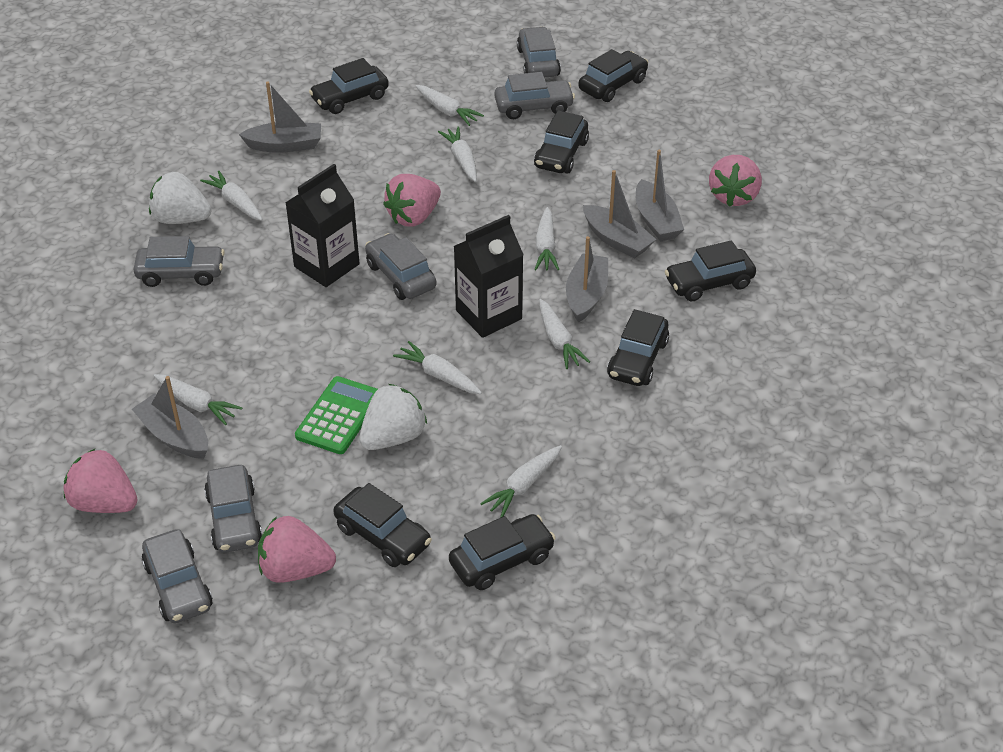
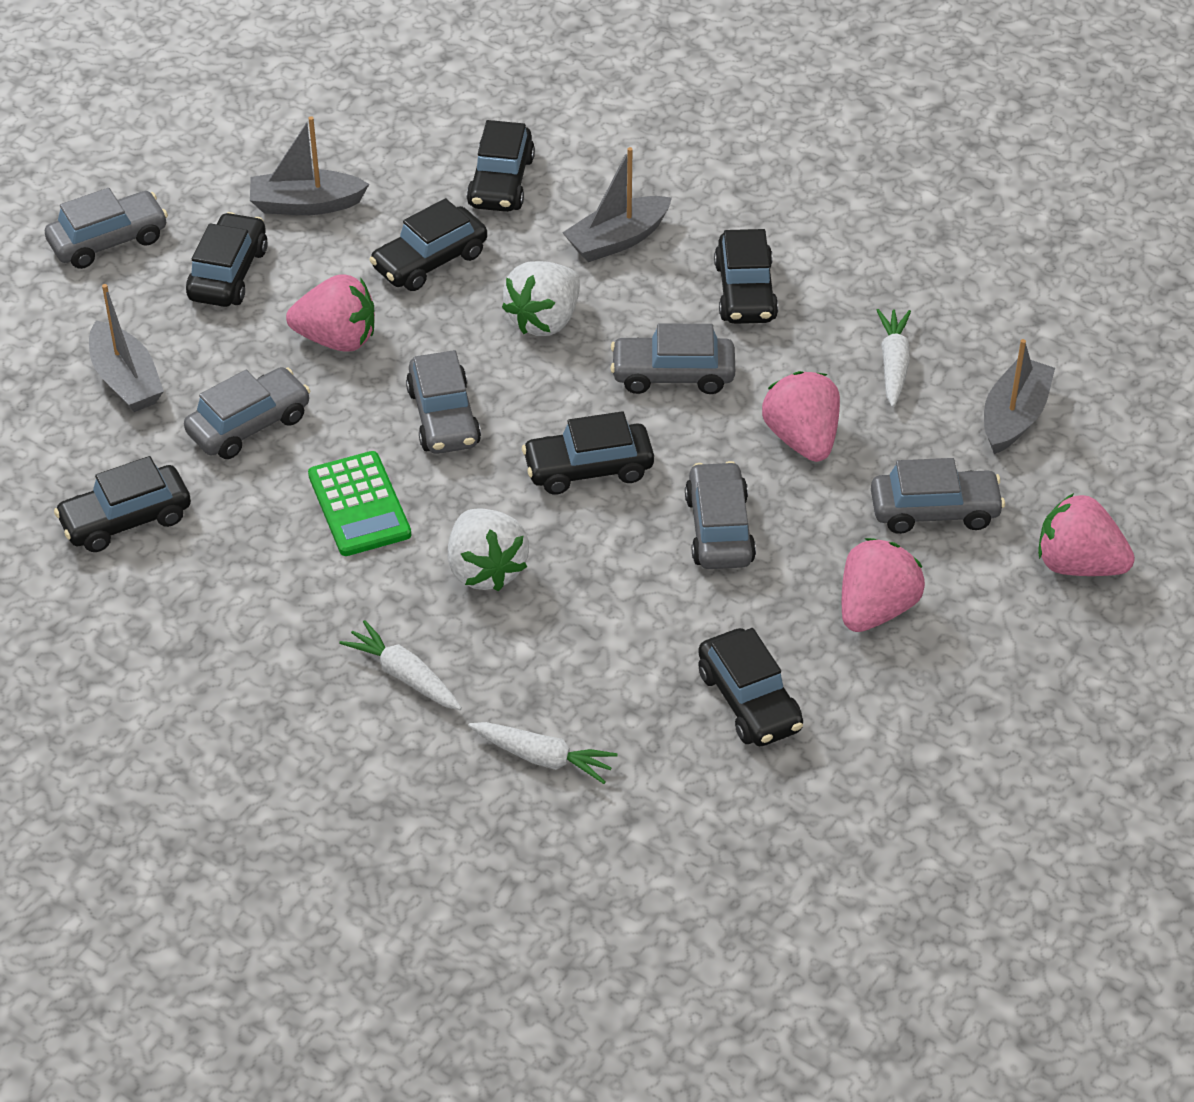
black carton: [285,164,360,287] [454,215,524,338] = 2 -> none = 0
grey boat: [132,376,208,459] [239,82,321,153] [566,236,608,323] [583,170,656,258] [636,150,684,242] = 5 -> [89,284,164,412] [250,116,369,215] [562,147,672,262] [984,339,1055,454] = 4
white carrot: [153,374,242,425] [200,171,263,221] [393,341,482,394] [416,85,484,126] [438,126,477,182] [480,445,562,517] [534,207,559,270] [539,299,590,369] = 8 -> [339,620,462,710] [468,722,618,784] [877,309,911,407] = 3

